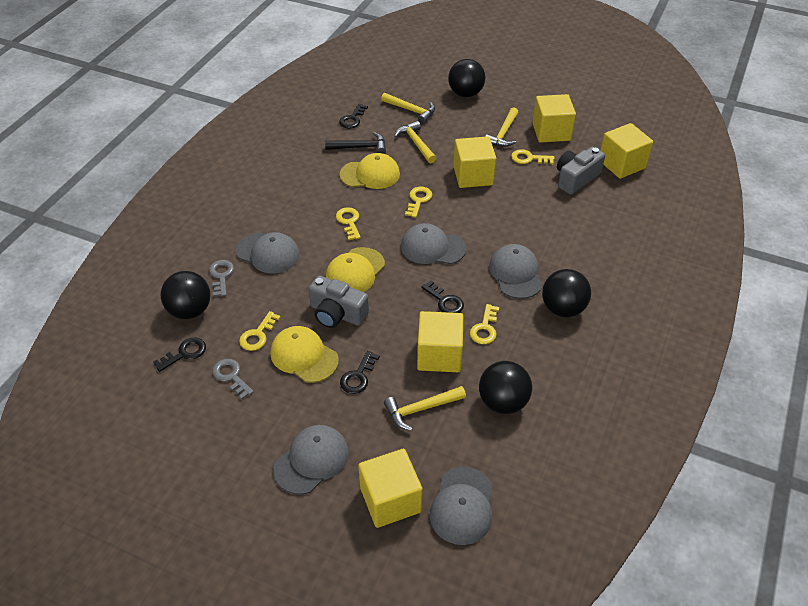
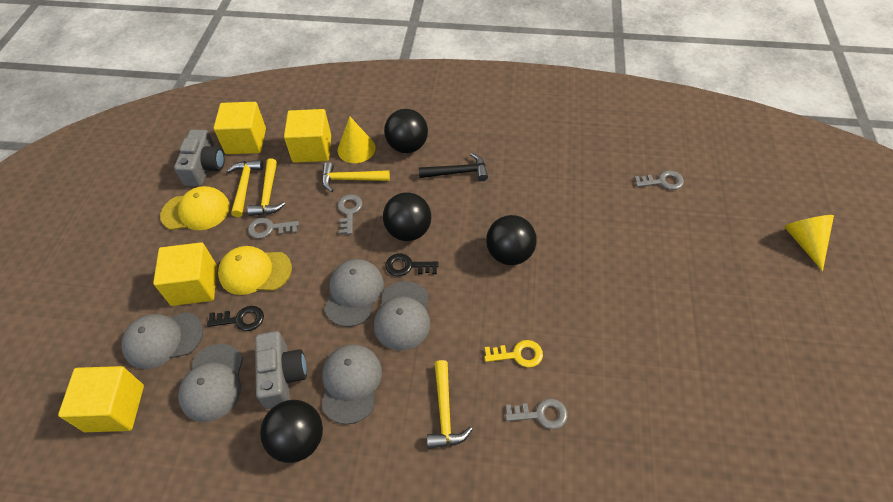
black key: [153,338,206,372] [339,104,368,129] [340,351,380,394] [421,281,464,313] = 4 -> [207,306,264,331] [385,254,439,276] = 2
grey key: [209,260,234,297] [212,359,254,400] = 2 -> [248,217,299,239] [337,194,362,234] [505,398,568,429] [634,170,684,190] = 4
yellow cap: [270,326,339,383] [326,247,385,292] [340,153,400,189] = 3 -> [160,186,230,230] [218,246,292,295] = 2
yellow cone: none = 0 -> [338,116,376,163] [784,215,834,271] = 2
yellow cube: [358,449,422,528] [417,311,463,372] [453,136,496,188] [532,94,576,143] [600,123,653,179] = 5 -> [58,366,144,432] [153,242,217,306] [214,102,266,154] [284,109,331,163] = 4
yellow key: [239,311,281,351] [336,207,361,240] [405,187,432,218] [470,304,499,344] [511,149,555,164] = 5 -> [484,340,543,368] = 1

